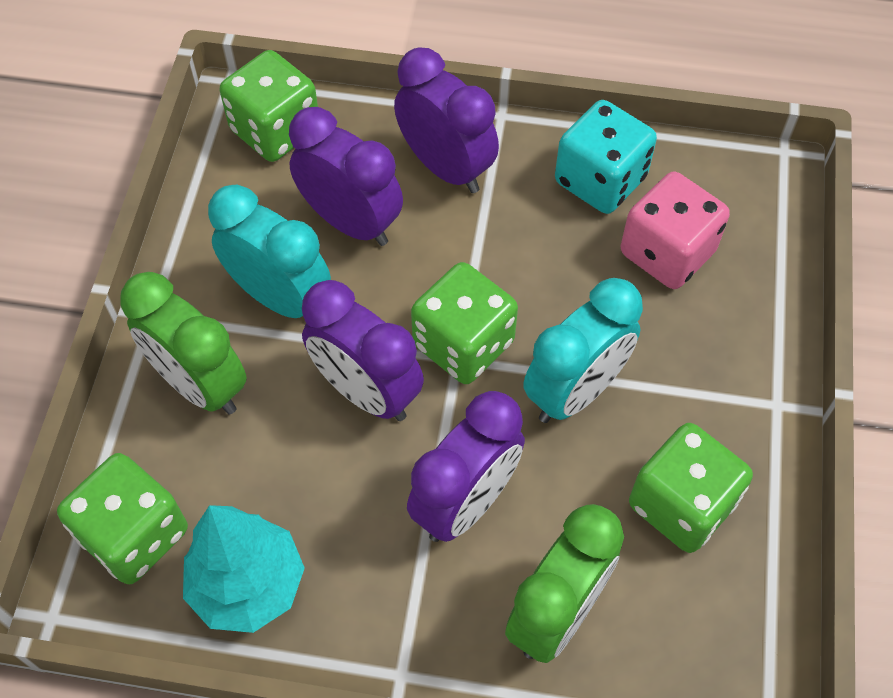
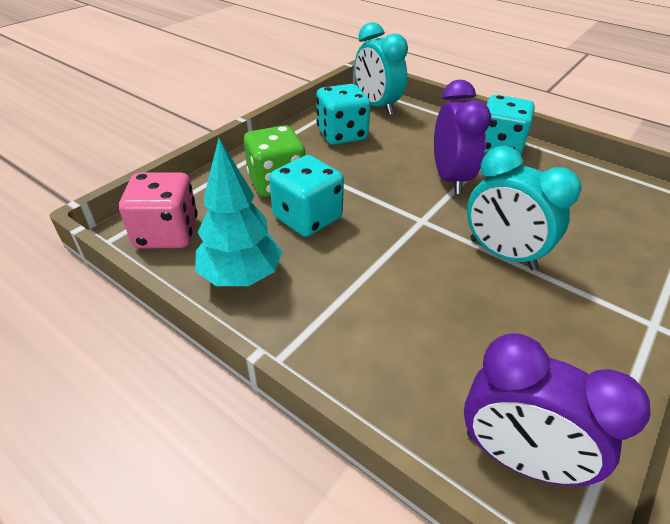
green clock: [120,272,247,415] [505,504,624,663] = 2 -> none = 0
green dice: [57,453,188,584] [220,50,318,162] [411,262,518,384] [629,423,753,553] = 4 -> [244,125,306,197] = 1
purple clock: [289,107,403,246] [302,280,424,421] [394,48,499,193] [407,391,525,542] = 4 -> [434,80,491,194] [464,333,650,486] = 2
turquoise dice: [555,100,657,214] = 1 -> [269,155,344,237] [316,84,371,145] [485,95,535,155] = 3

